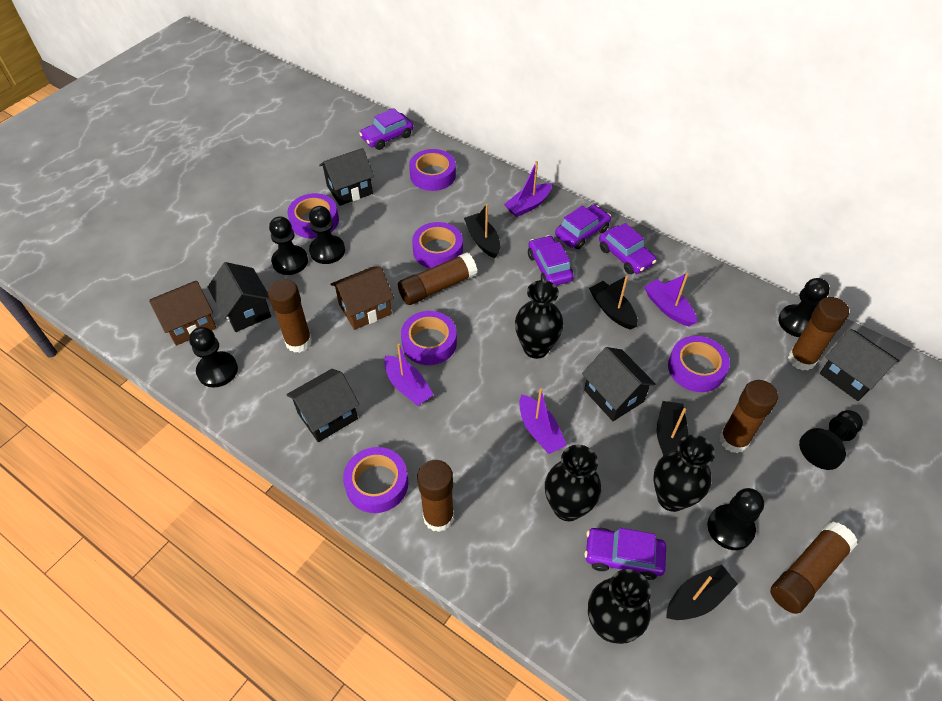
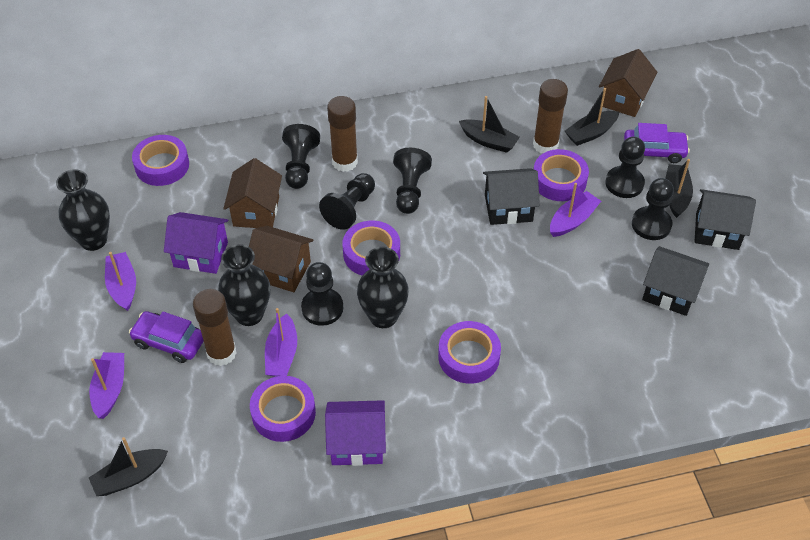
black house: [208,262,271,332] [286,369,360,442] [319,148,374,206] [582,347,656,421] [820,329,899,401] = 5 -> [483,168,540,225] [642,246,709,316] [695,189,756,250] = 3
black vase: [515,280,564,359] [545,445,601,521] [588,569,651,644] [654,435,715,512] = 4 -> [56,169,110,251] [218,244,270,326] [357,247,409,328] = 3
brown glue stick: [268,279,312,353] [398,253,477,305] [417,460,454,532] [720,380,778,453] [770,522,857,614] [788,297,849,371] = 6 -> [193,289,237,366] [327,96,358,172] [533,79,568,153] = 3
brown house: [149,281,216,346] [330,266,394,330] = 2 -> [223,158,282,228] [249,226,313,292] [599,49,657,117] = 3
purple car: [359,108,413,150] [528,235,574,286] [555,205,611,249] [585,528,666,580] [599,223,657,274] = 5 -> [129,311,204,363] [624,123,690,163] = 2
purple house: none = 0 -> [164,212,228,274] [325,400,386,466] = 2
purple tape: [287,193,339,239] [343,447,408,513] [401,311,457,365] [409,149,456,191] [412,222,463,268] [668,336,730,392] = 6 -> [132,135,189,186] [250,376,316,442] [342,221,400,275] [438,321,501,384] [534,149,589,201] = 5

